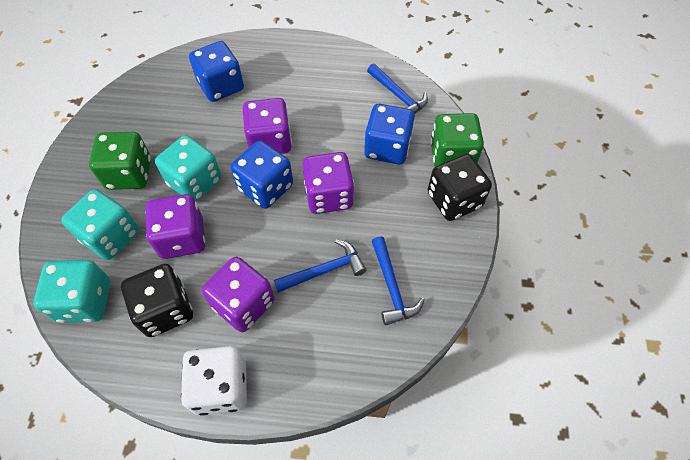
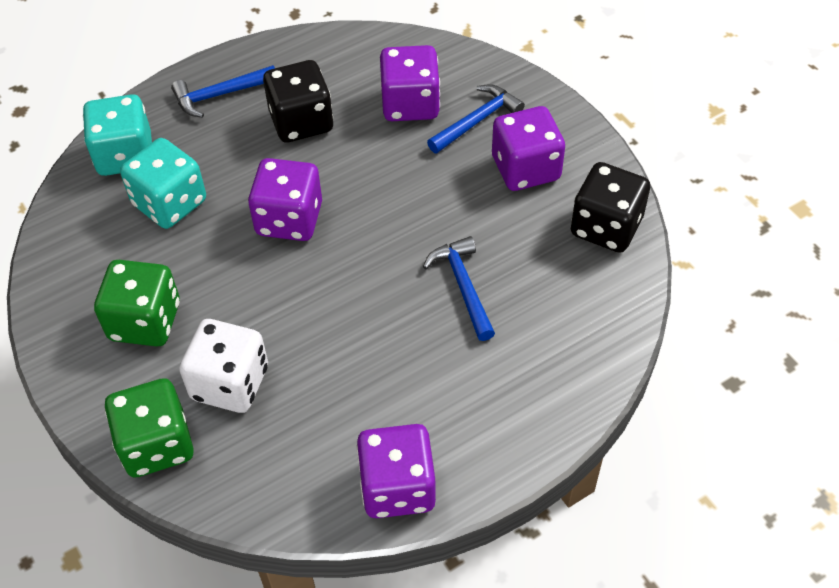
blue dice: [189,41,244,102] [231,140,293,209] [364,104,415,164] = 3 -> none = 0
turquoise dice: [33,260,110,323] [61,189,139,260] [155,135,222,202] = 3 -> [83,94,152,176] [120,138,206,229] = 2

